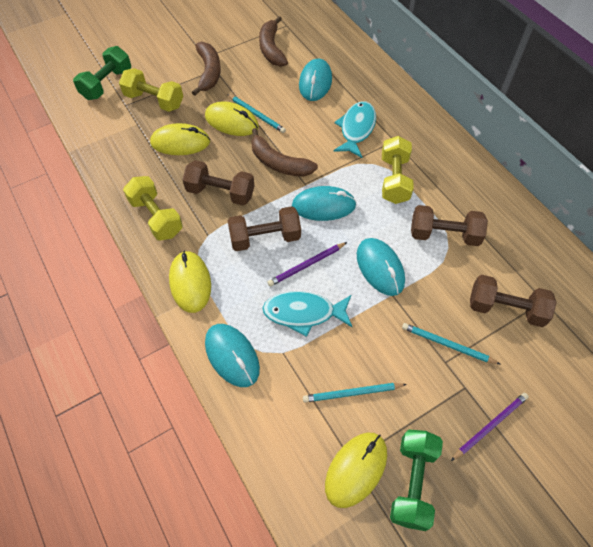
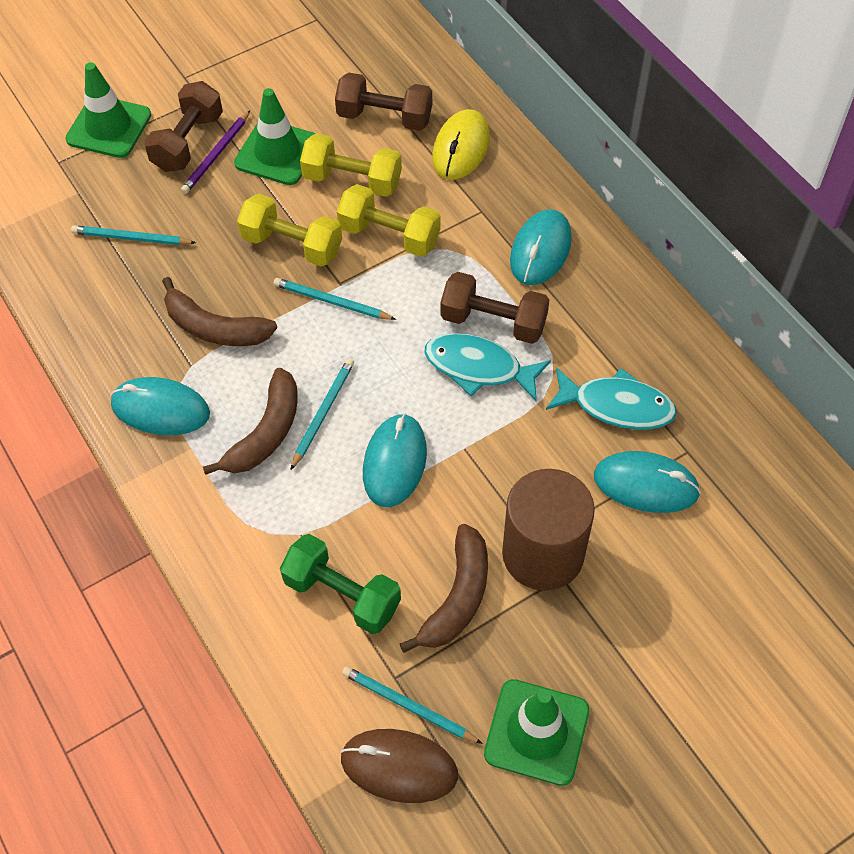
brown cylinder: none = 0 -> [502,469,595,591] = 1
brown dumbbell: [182,160,255,206] [227,207,301,251] [411,205,488,246] [470,275,557,327] = 4 -> [144,81,223,172] [335,73,432,131] [441,272,549,344] = 3
brown mouse: none = 0 -> [340,729,458,803] = 1
green dumbbell: [73,46,131,100] [390,429,443,531] = 2 -> [280,534,401,634] = 1
green traffic cone: none = 0 -> [65,62,151,158] [234,88,316,185] [484,679,589,786] = 3
purple pencil: [268,242,347,286] [451,393,529,461] = 2 -> [181,111,250,194] = 1
turquoise pencil: [227,94,286,133] [303,383,407,402] [402,323,500,364] = 3 -> [71,225,196,245] [274,278,396,320] [290,358,354,470] [342,666,483,744] = 4
yellow mouse: [150,123,210,155] [169,251,211,313] [205,101,259,136] [325,433,387,508] = 4 -> [432,109,490,180] = 1

